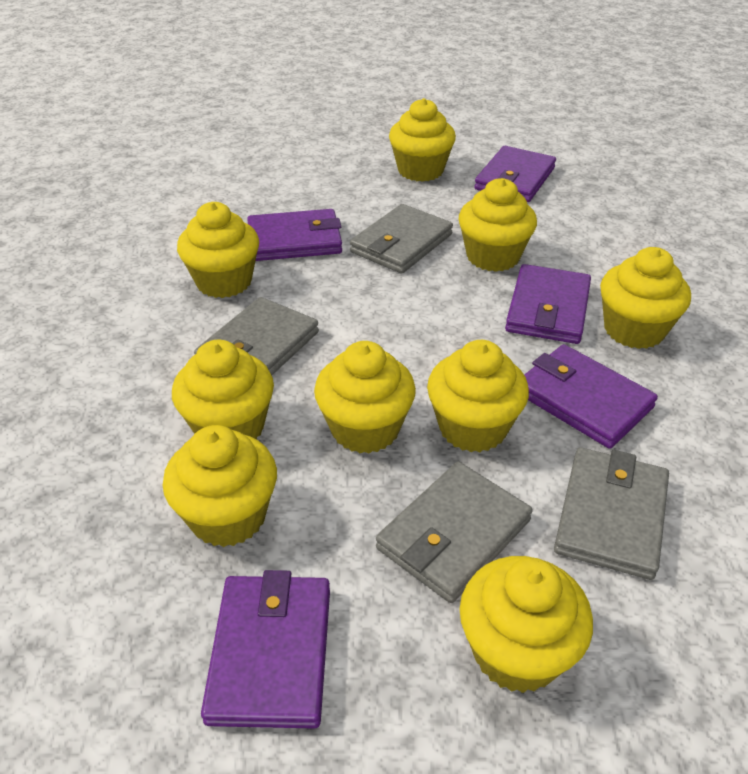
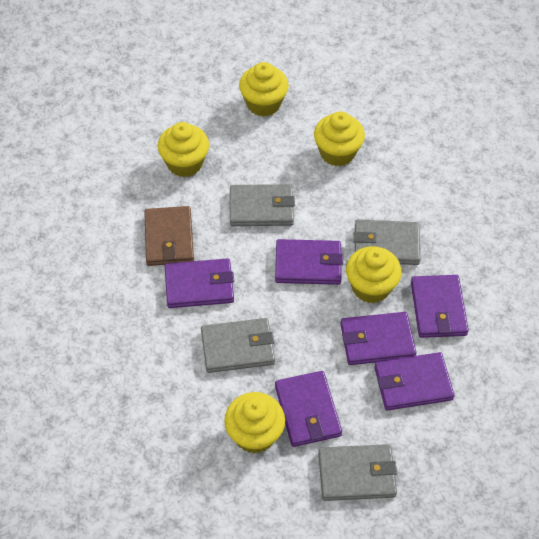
brown wallet: none = 0 -> [144,206,194,266] = 1
purple wallet: [201,570,330,729] [247,209,342,261] [474,146,556,202] [505,264,591,344] [524,344,658,449] = 5 -> [165,258,234,308] [275,239,343,285] [275,371,342,447] [340,312,417,365] [374,352,455,411] [411,275,469,338] = 6
yellow cupcake: [163,425,277,547] [172,340,274,440] [177,202,259,298] [314,341,416,454] [389,98,456,182] [427,340,529,452] [459,178,537,272] [460,556,593,693] [600,247,691,349] = 9 -> [158,122,209,177] [224,392,285,454] [239,62,289,117] [314,111,365,166] [346,246,402,303] = 5

